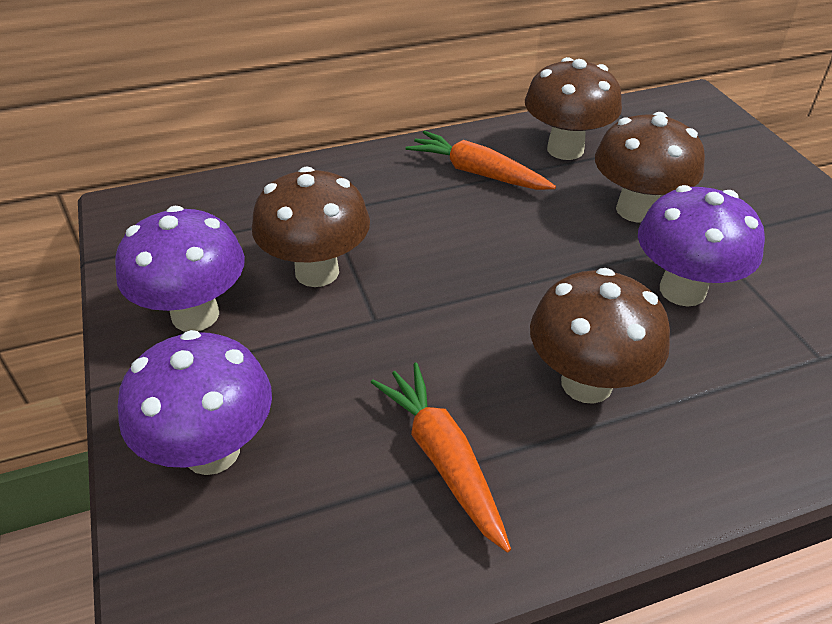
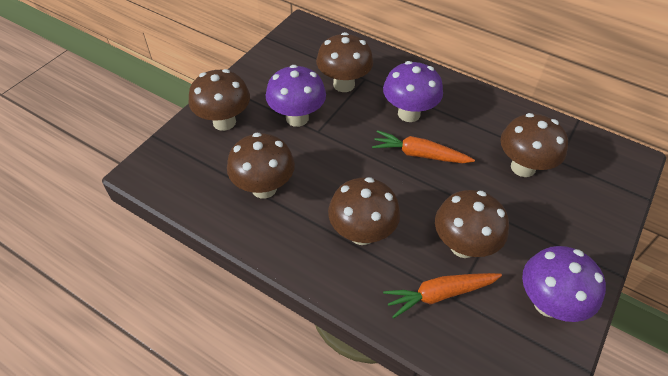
brown mushroom: [252,167,370,287] [525,57,622,160] [530,268,670,404] [595,112,705,223] = 4 -> [188,69,250,131] [227,133,295,199] [316,32,373,92] [328,177,400,245] [435,190,509,258] [500,113,568,177] = 6

